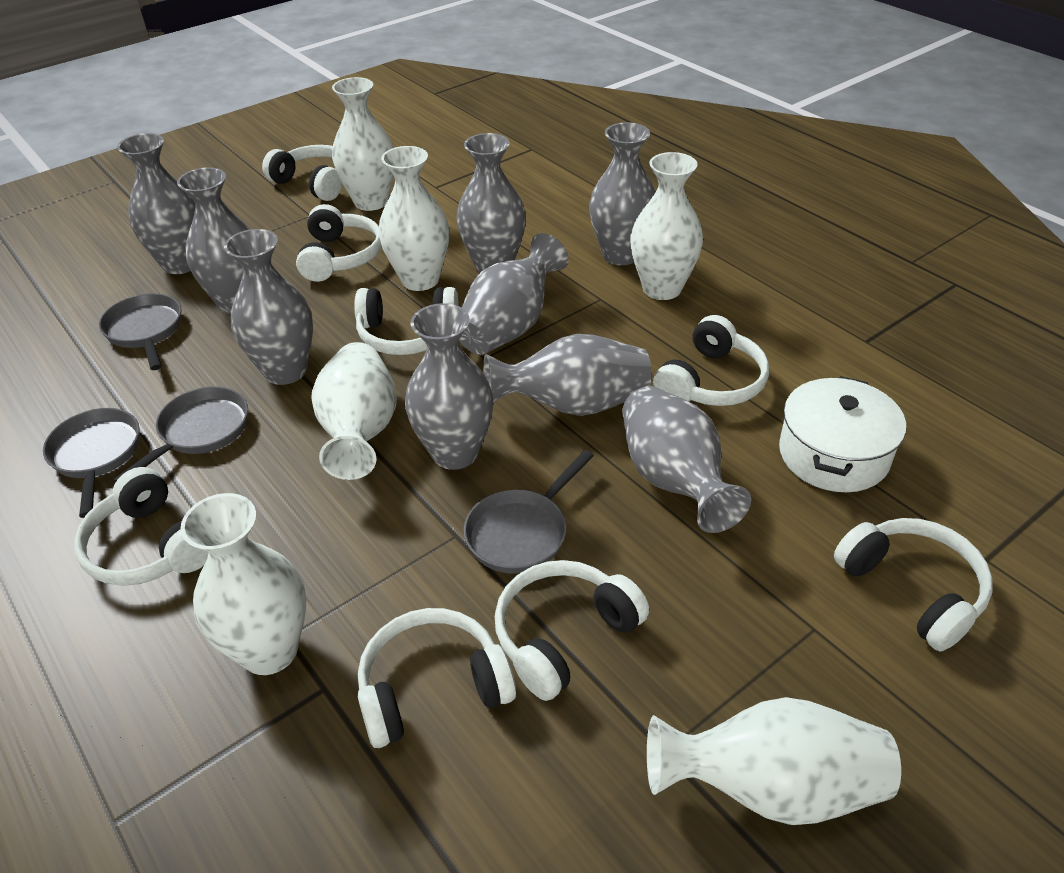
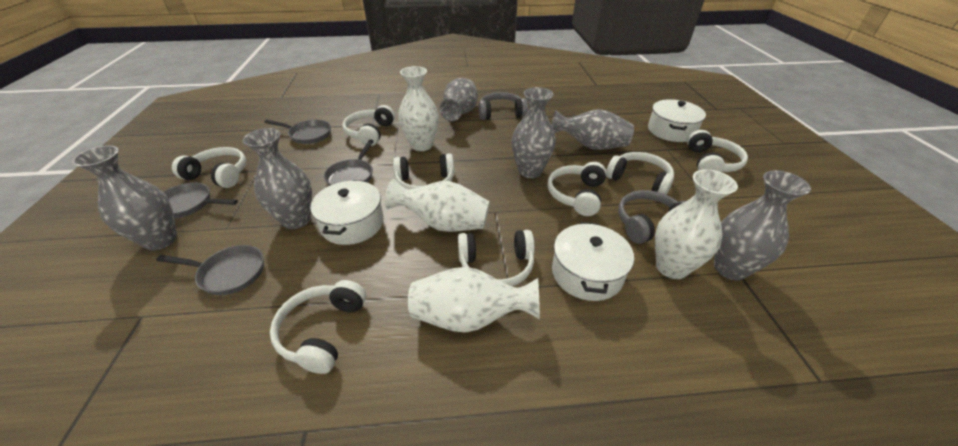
grey headphones: none = 0 -> [479,92,528,120] [618,190,686,244] = 2
grey vase: [117,133,196,274] [177,167,250,314] [224,229,313,385] [405,303,493,470] [456,133,526,273] [459,233,569,355] [483,334,652,416] [589,122,656,265] [622,386,751,533] = 9 -> [72,145,177,251] [242,128,312,229] [440,78,478,121] [511,87,556,178] [552,109,634,150] [714,170,811,280] = 6
white pot: [779,376,906,492] = 1 -> [310,180,384,245] [552,222,634,301] [648,99,706,142] = 3
white vase: [181,493,306,675] [311,342,397,480] [332,77,394,211] [378,146,449,291] [630,152,703,300] [647,697,901,825] = 6 -> [385,179,490,232] [398,66,439,151] [408,267,540,333] [655,169,738,279] = 4

